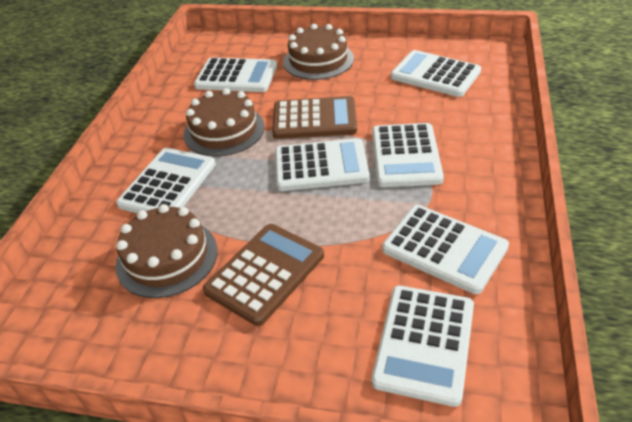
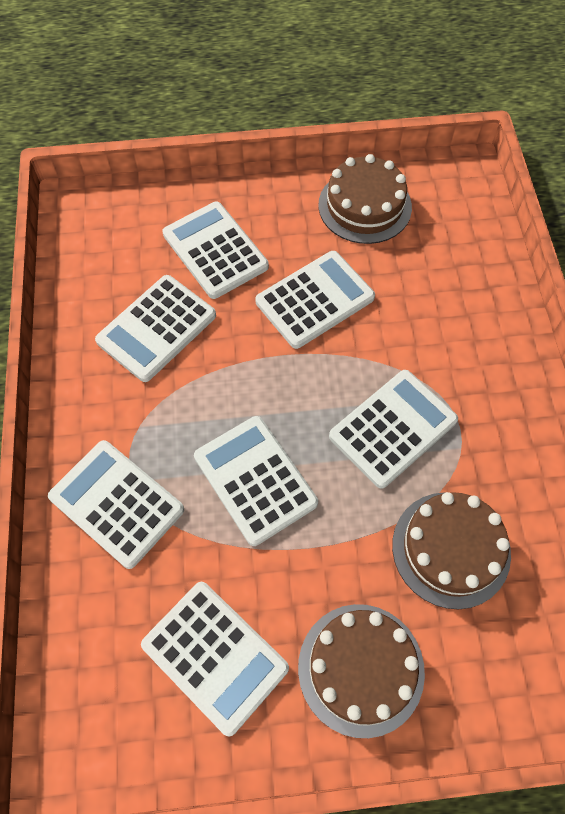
brown calculator: [203,224,324,326] [272,96,357,139] = 2 -> none = 0

